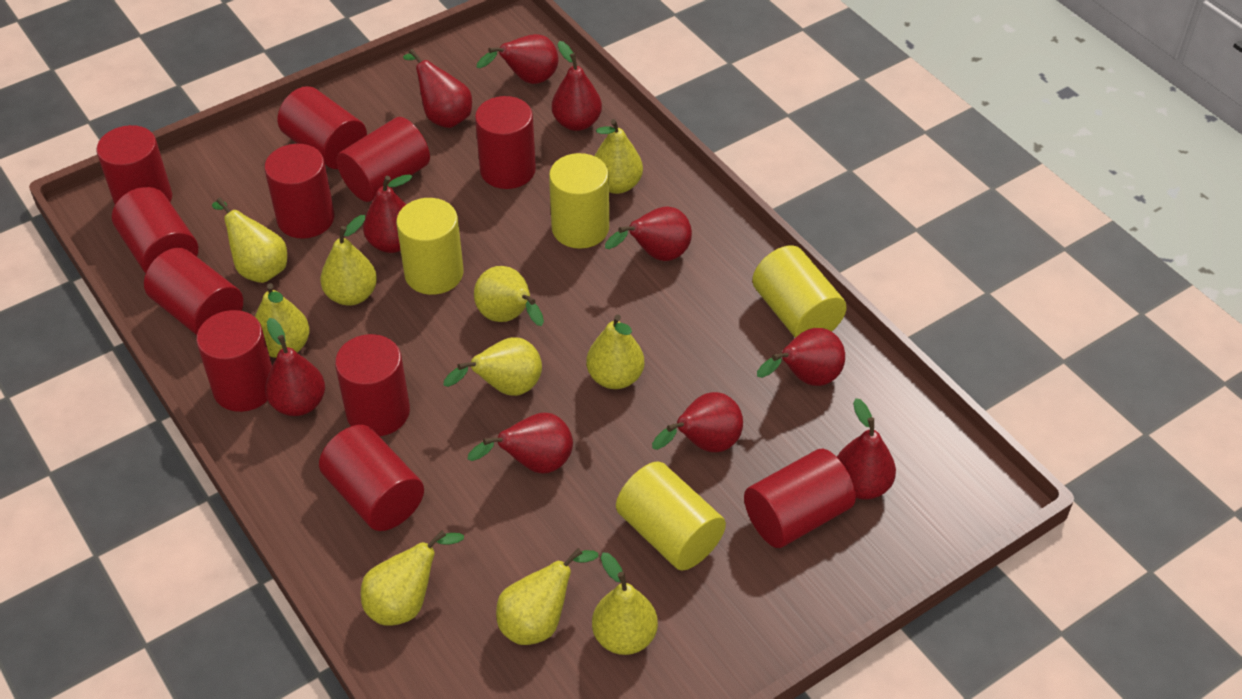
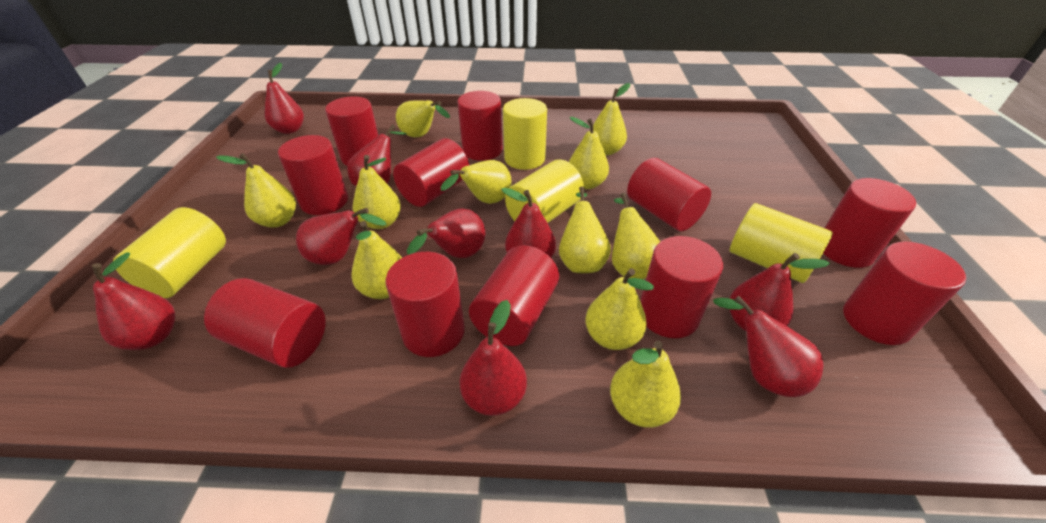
red pear: [265,318,325,416] [363,174,412,253] [403,49,472,128] [468,413,573,474] [477,34,558,84] [552,41,602,131] [605,207,692,261] [652,392,743,452] [757,328,845,386] [837,398,896,500] = 10 -> [92,252,175,350] [265,63,304,134] [296,208,387,265] [347,124,407,186] [407,208,485,258] [459,300,527,416] [501,188,556,258] [713,296,824,397] [729,253,830,332] = 9
yellow pear: [212,198,287,283] [255,283,310,358] [320,215,377,306] [361,530,464,626] [443,337,542,396] [474,266,544,326] [496,548,598,645] [586,315,644,389] [592,553,658,655] [595,119,643,194] = 10 -> [216,153,296,228] [351,221,402,299] [353,155,401,229] [396,100,450,137] [441,160,512,204] [559,187,611,273] [569,117,609,189] [586,268,654,350] [593,83,630,155] [610,341,681,428] [612,193,660,279] = 11

